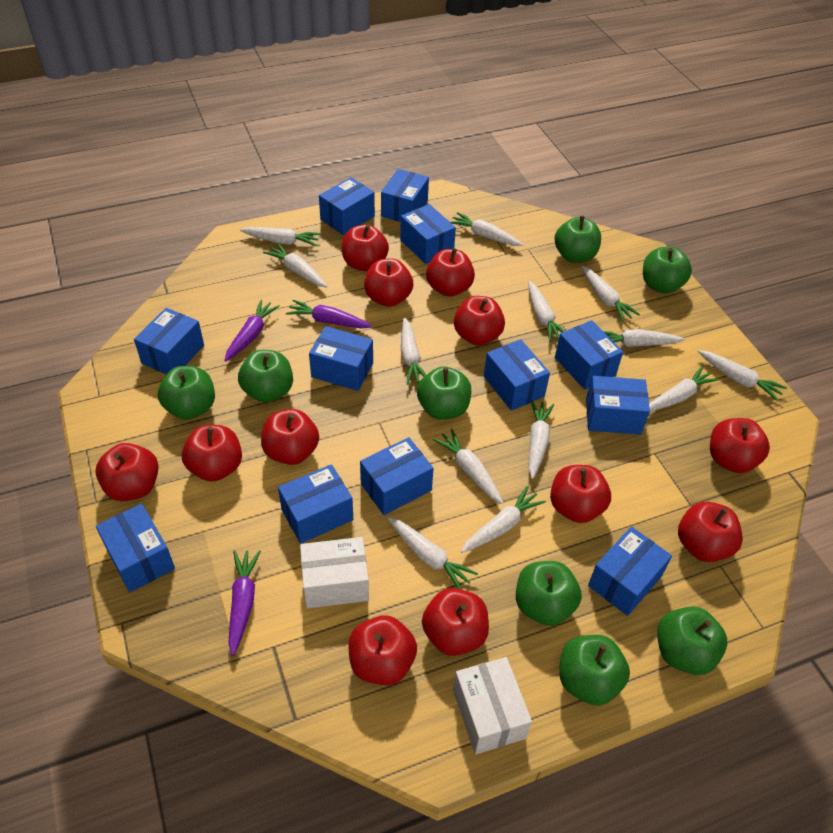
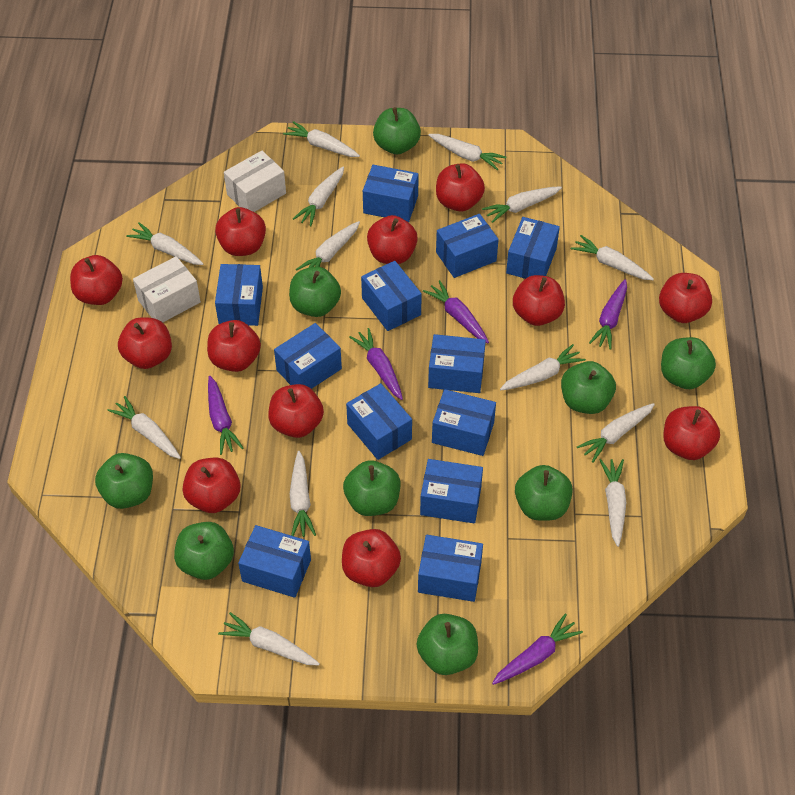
green apple: [158,366,215,420] [238,350,293,403] [417,366,471,420] [516,561,582,626] [555,216,601,263] [559,635,630,706] [643,247,692,293] [657,606,727,675] = 8 -> [95,453,153,509] [174,522,234,580] [289,267,341,317] [343,460,400,516] [373,107,421,154] [417,614,478,675] [515,465,573,521] [561,361,616,414] [661,337,716,389] = 9
purple carrot: [224,300,280,362] [228,550,261,656] [286,300,373,329] = 3 -> [208,376,243,455] [349,328,403,400] [423,280,489,343] [492,613,583,685] [589,279,627,350] = 5

